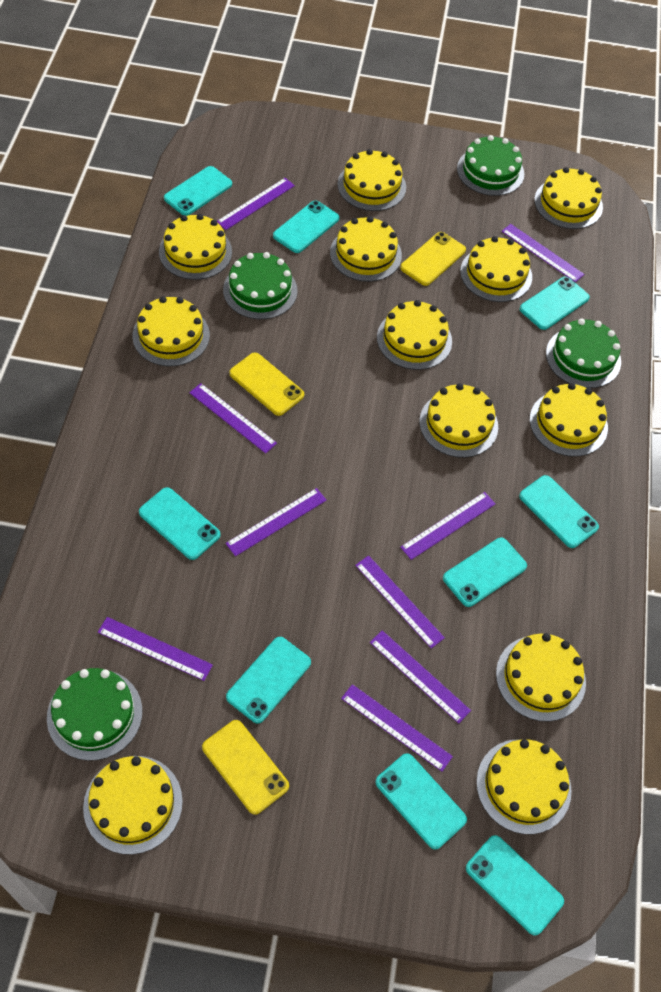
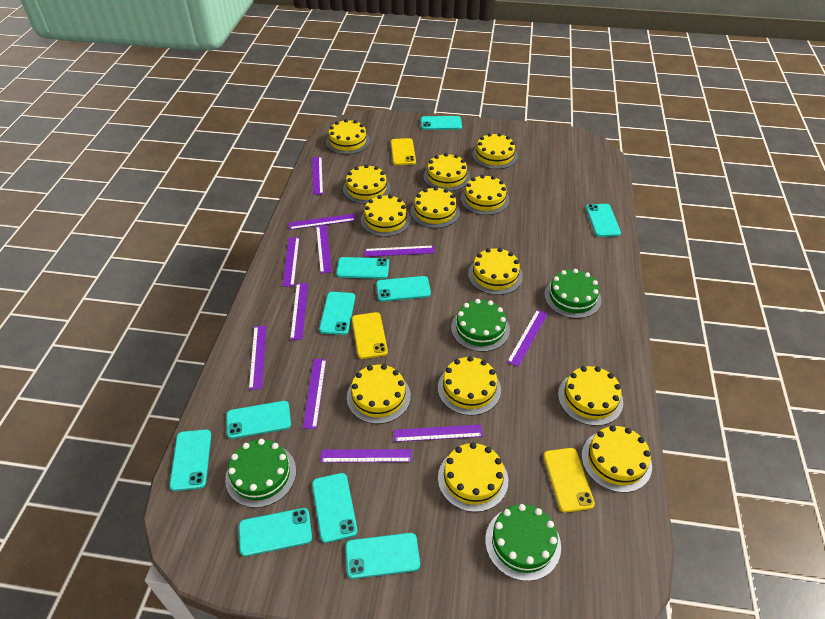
purple ruler: [98,617,213,681] [189,383,277,454] [217,178,295,230] [225,488,327,556] [341,684,453,772] [355,555,445,649] [370,630,471,724] [400,492,496,560] [502,224,584,282] = 9 -> [249,326,267,390] [282,237,300,287] [289,214,356,230] [290,283,308,340] [303,359,326,429] [312,157,323,195] [316,226,332,273] [320,449,412,463] [365,246,435,257] [394,425,483,442] [507,310,548,367] = 11
turquoise phone: [139,487,220,560] [164,166,232,216] [226,637,311,724] [273,201,339,253] [375,753,467,849] [443,538,527,607] [466,835,564,936] [519,475,599,548] [520,277,590,330] = 9 -> [169,429,211,491] [226,401,291,439] [239,508,312,556] [312,473,358,543] [319,292,355,335] [336,257,389,279] [346,533,420,579] [376,276,431,301] [421,116,462,130] [586,204,621,237] = 10
yellow cake: [83,756,183,855] [132,296,210,366] [159,214,232,280] [330,216,402,282] [337,149,406,211] [377,300,452,370] [419,383,498,458] [460,236,532,302] [476,739,572,834] [496,633,586,722] [530,383,608,457] [534,167,603,229] = 12 -> [326,119,370,154] [343,164,391,204] [347,364,411,424] [361,195,411,237] [410,187,460,228] [423,153,470,191] [438,356,501,416] [438,443,508,512] [461,175,509,215] [468,248,523,295] [472,133,518,169] [558,366,623,426] [582,425,652,493] = 13

